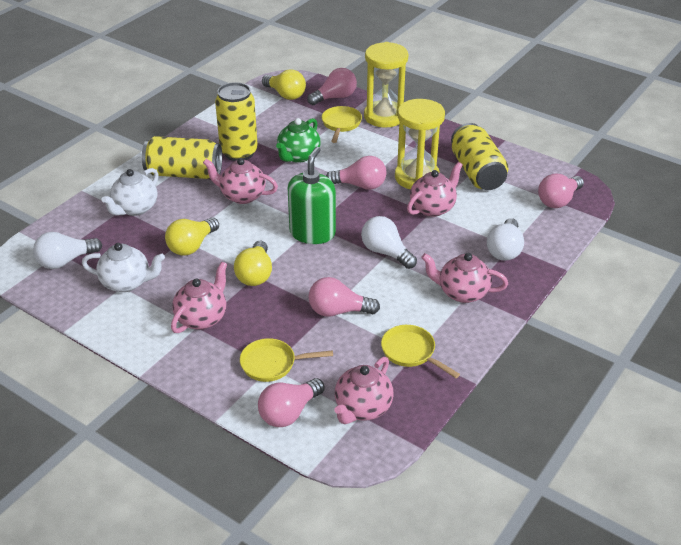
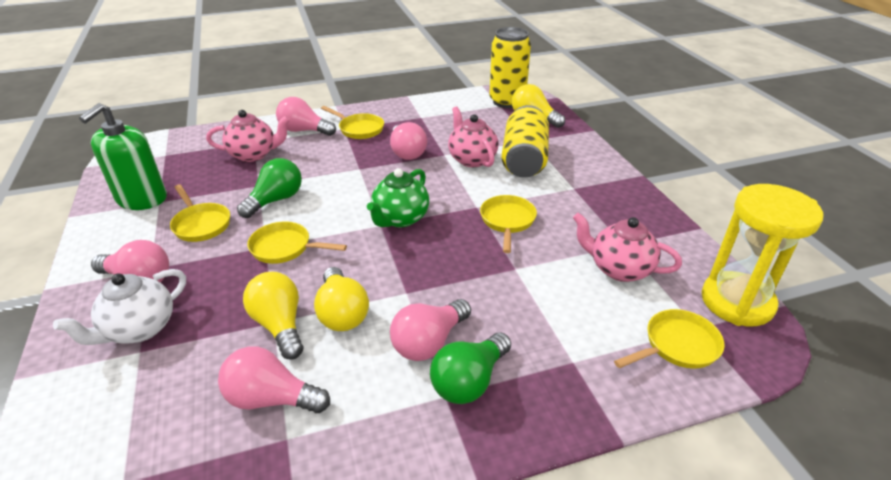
green light bulb: none = 0 -> [237,158,302,218] [430,332,511,404] = 2
pink teapot: [171,262,227,333] [203,158,278,204] [334,357,394,424] [407,162,463,217] [421,253,508,303] = 5 -> [206,110,290,162] [448,107,499,167] [573,213,682,282] = 3
white light bulb: [33,232,102,269] [361,216,417,269] [487,218,524,261] = 3 -> none = 0
white teapot: [82,243,165,292] [102,168,159,216] = 2 -> [53,269,186,345] = 1
yellow can: [142,136,222,179] [215,82,258,161] [451,123,508,190] = 3 -> [489,27,531,108] [502,105,549,178] = 2
yellow hourglass: [364,42,408,128] [395,99,445,190] = 2 -> [701,184,823,326] = 1
yellow pan: [240,338,333,382] [322,106,362,143] [381,325,460,378] = 3 -> [170,185,230,242] [247,222,347,264] [321,106,384,139] [480,195,537,253] [614,309,725,369] = 5

